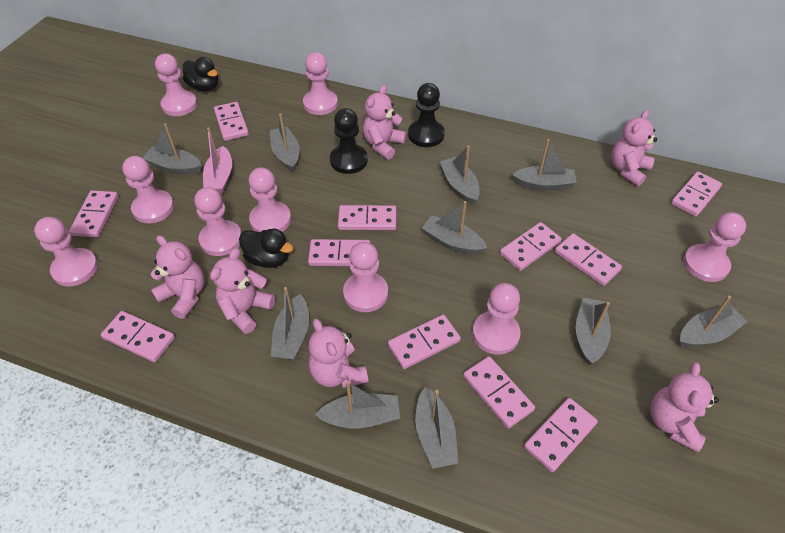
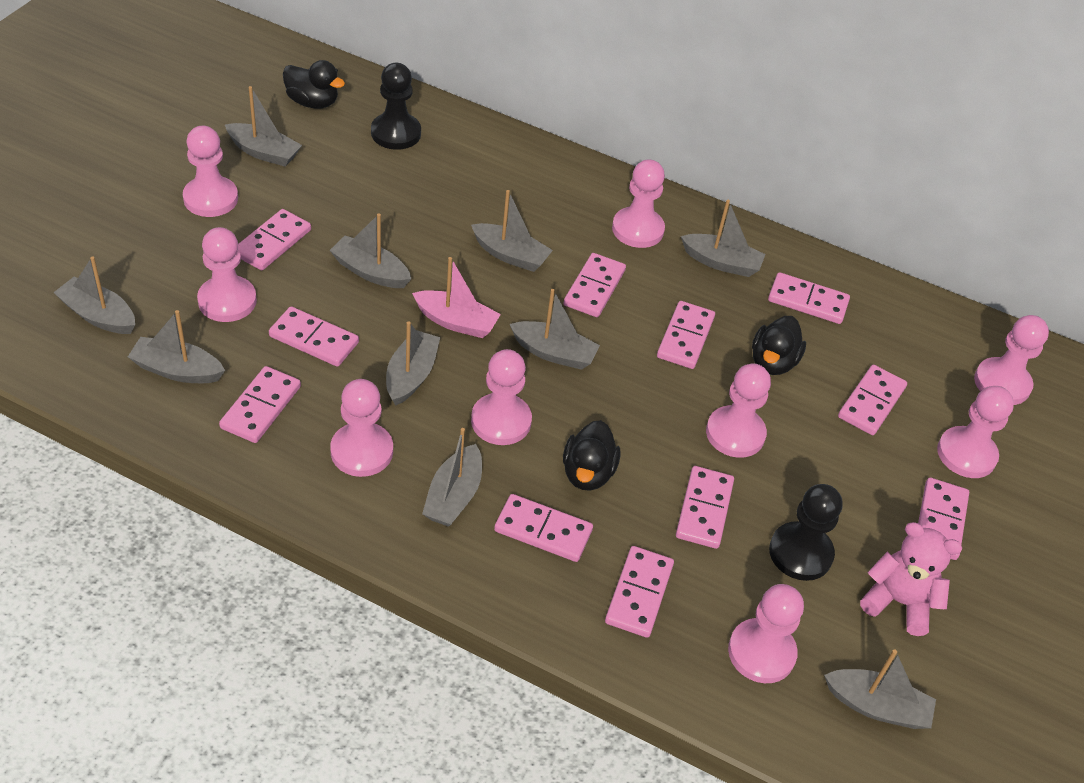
black duck: [183,57,218,91] [239,229,293,268] = 2 -> [283,60,345,109] [563,420,621,491] [752,316,806,375] = 3
pink teddy bear: [150,235,204,319] [210,248,275,334] [309,319,368,388] [363,85,407,160] [611,110,657,186] [650,362,719,452] = 6 -> [860,522,962,636] = 1

